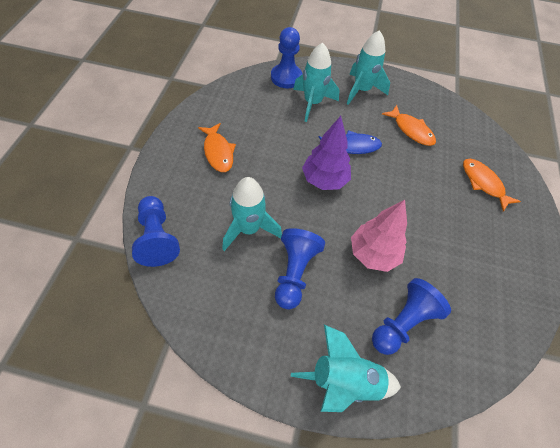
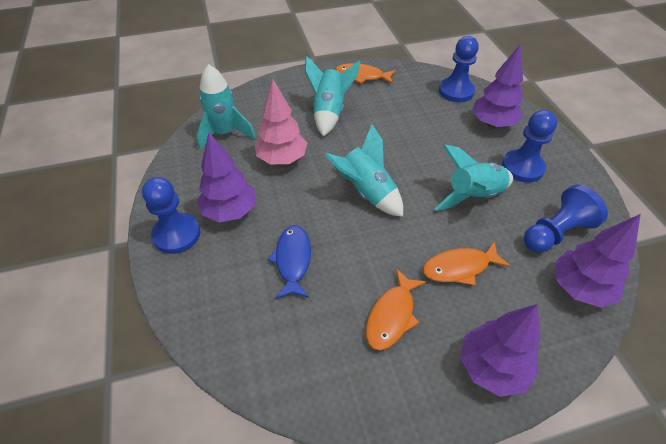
purple tree: [302,116,351,190] = 1 -> [197,133,256,222] [460,304,541,397] [472,44,523,128] [555,214,641,308] = 4

